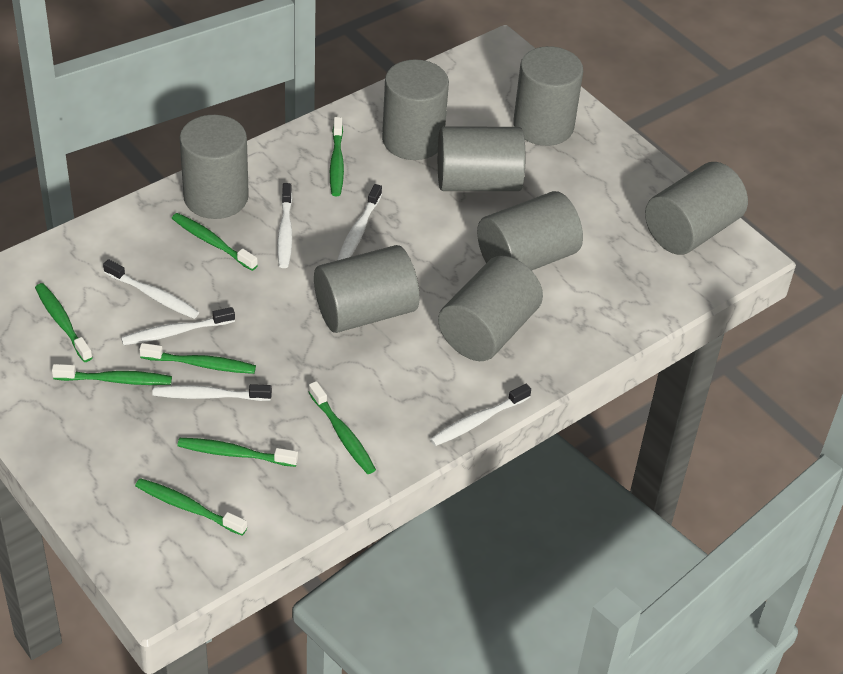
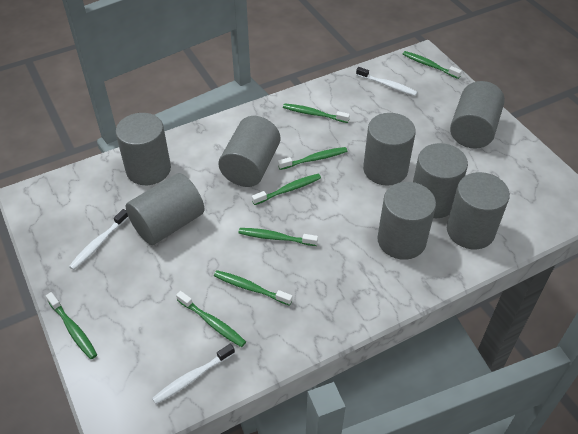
white toothbrush: [103,259,199,319] [121,307,235,345] [152,384,272,401] [277,183,292,268] [337,184,382,260] [430,384,531,446] = 6 -> [69,209,129,270] [152,344,235,404] [356,67,418,96] = 3

